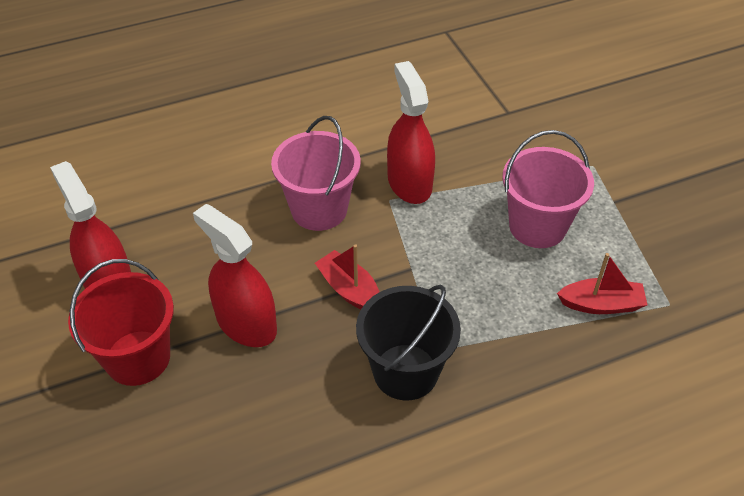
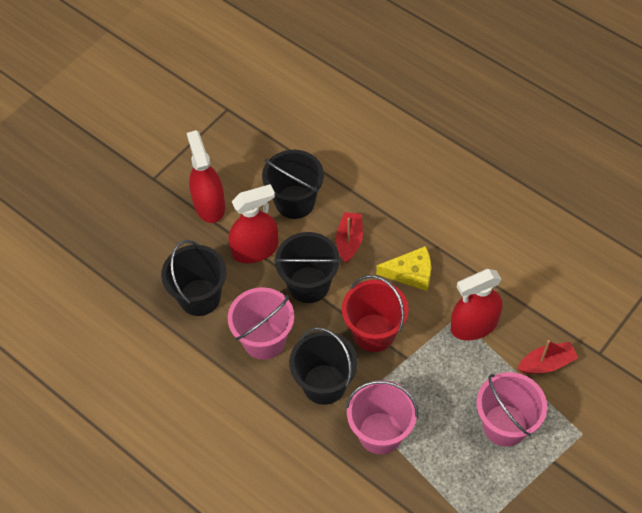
black bucket: [356,284,461,401] = 1 -> [161,240,227,316] [262,150,324,219] [274,232,341,303] [289,327,358,405] = 4
pink bucket: [271,116,361,231] [502,130,594,248] = 2 -> [228,287,294,360] [346,380,418,454] [476,372,547,447] = 3
yellow cheese: none = 0 -> [376,246,431,291] = 1

